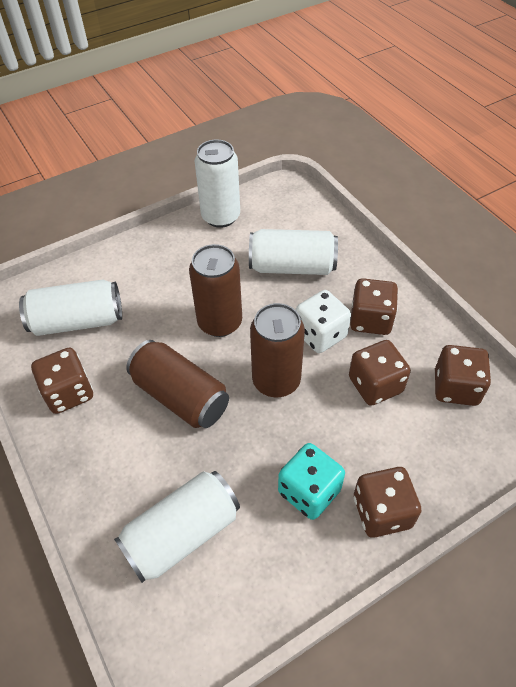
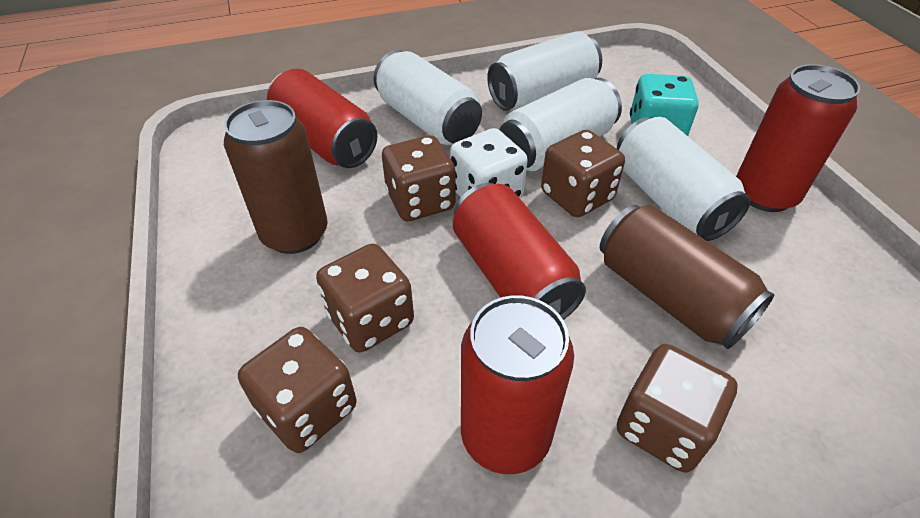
brown can: [126,340,229,428] [189,244,242,337] [250,303,305,397] = 3 -> [224,100,328,254] [600,205,774,349] = 2
red can: none = 0 -> [267,69,377,168] [453,183,586,320] [461,295,574,474] [736,64,860,212] = 4

